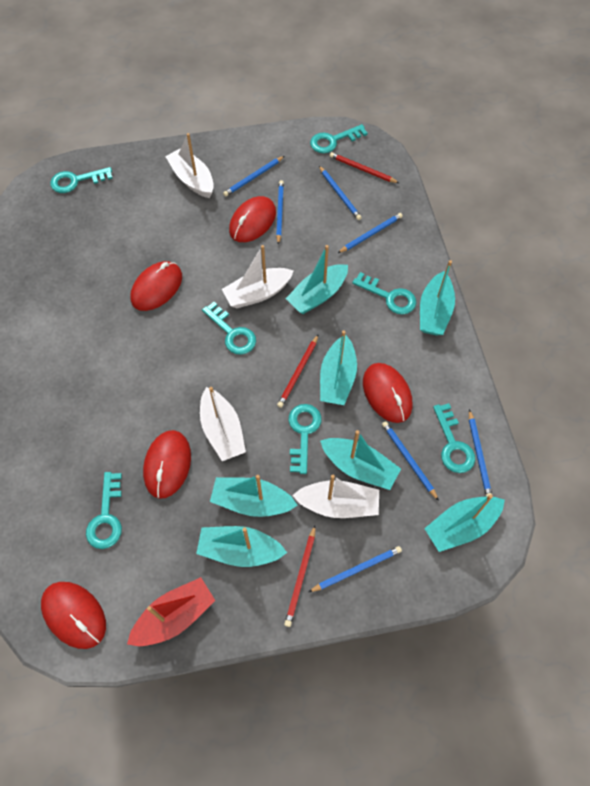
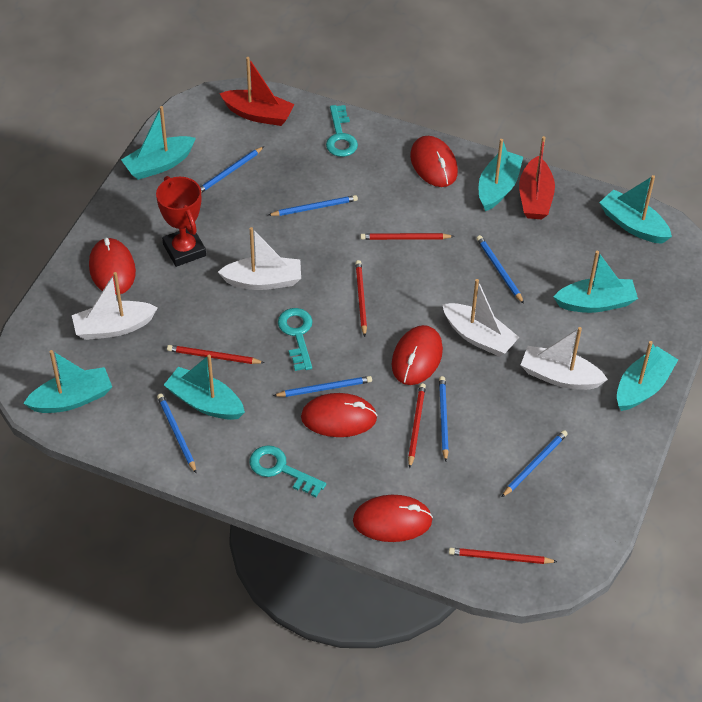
red boat: [127,577,215,646] = 1 -> [219,57,295,126] [519,136,555,219] = 2
red pencil: [277,334,319,408] [284,526,315,627] [330,152,399,183] = 3 -> [167,345,265,364] [355,260,367,337] [360,233,454,240] [408,383,426,469] [449,548,558,564] = 5
red trophy: none = 0 -> [156,176,206,267] = 1
turquoise key: [50,167,113,193] [86,472,122,549] [202,302,256,355] [288,404,322,474] [310,124,368,153] [352,272,416,315] [433,403,475,473] = 7 -> [250,445,326,497] [278,308,312,371] [326,105,358,157] = 3

